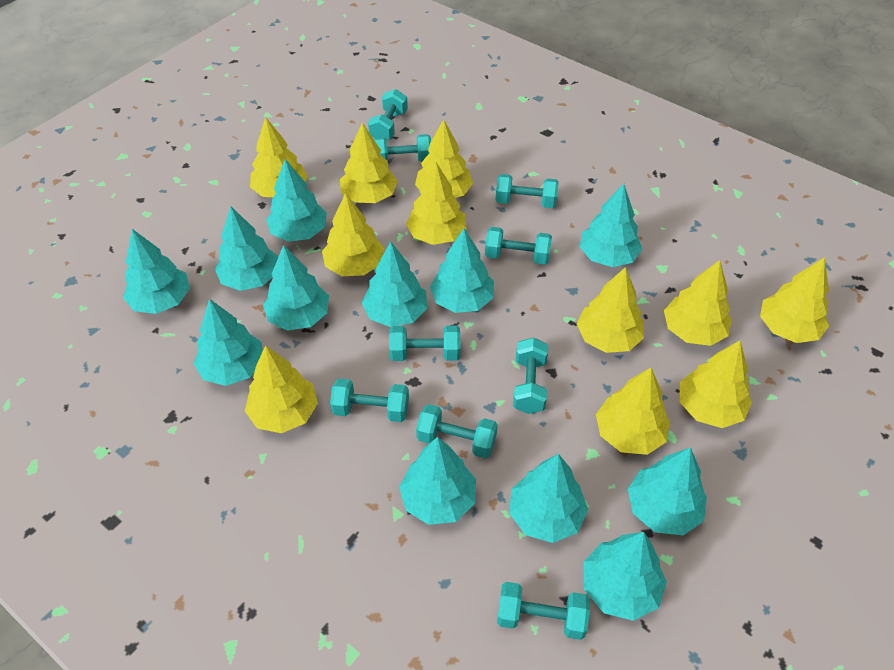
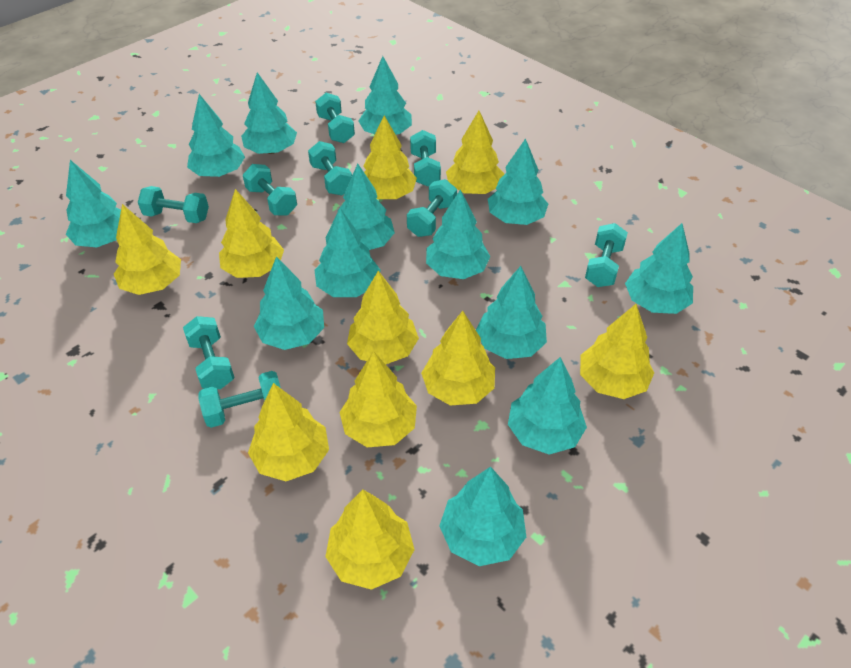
turquoise tree: [123,229,190,314] [194,299,263,386] [215,206,278,291] [263,245,329,331] [266,159,327,242] [362,242,427,327] [399,437,476,525] [430,229,494,313] [509,454,588,543] [580,183,642,267] [583,532,667,621] [628,447,707,535] = 12 -> [66,160,121,247] [187,94,245,177] [241,72,297,154] [254,256,324,350] [315,208,381,297] [338,164,395,250] [359,56,412,134] [426,190,491,279] [439,467,526,566] [476,266,547,359] [488,138,548,225] [508,357,587,455] [625,223,693,314] = 13
yellow tree: [245,345,318,433] [250,117,308,197] [322,193,385,276] [340,122,398,203] [406,162,467,245] [415,119,473,198] [577,267,644,353] [596,367,670,455] [664,260,732,346] [680,340,752,428] [760,257,829,343] = 11 -> [114,204,181,295] [219,189,284,278] [248,383,329,481] [325,489,415,590] [339,351,417,447] [347,271,419,364] [363,115,417,199] [421,311,495,406] [446,111,504,194] [580,304,654,399] = 10

